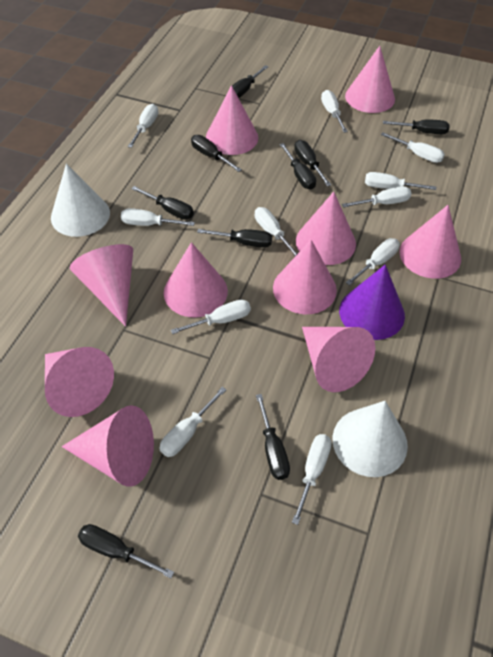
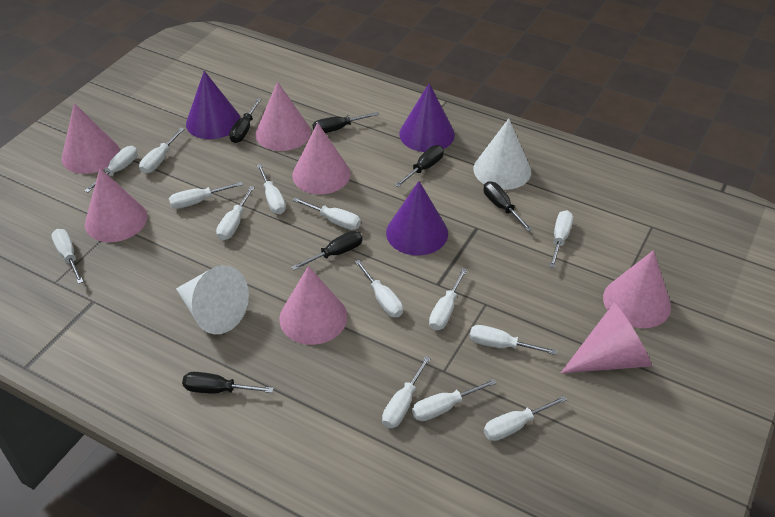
black screwdriver: [78,524,174,578] [131,186,194,220] [191,135,242,172] [197,229,272,248] [229,65,268,98] [256,394,290,480] [280,143,316,189] [294,140,331,186] [383,119,450,134] = 9 -> [182,372,274,393] [229,98,261,143] [291,231,363,270] [312,112,379,133] [395,145,444,187] [484,181,533,232] = 6
pink cone: [45,347,114,417] [62,405,154,487] [70,244,133,327] [164,242,228,317] [206,85,258,155] [273,240,337,314] [296,192,356,265] [302,327,375,392] [345,46,395,113] [400,205,461,279] = 10 -> [62,103,120,174] [85,168,147,242] [255,82,311,151] [279,266,348,345] [292,123,351,194] [561,303,652,373] [603,250,671,328] = 7
purple cone: [339,265,405,340] = 1 -> [186,71,241,139] [386,181,448,256] [399,83,455,152] = 3
white screwdriver: [121,208,195,226] [128,104,158,148] [159,387,226,457] [171,299,251,334] [255,207,298,256] [292,434,332,525] [321,90,348,133] [342,186,412,208] [346,238,400,286] [365,172,436,190] [381,132,445,163] = 11 -> [51,229,84,284] [85,146,138,193] [139,128,184,174] [169,182,243,209] [216,186,255,240] [257,164,286,214] [292,198,361,230] [355,260,403,318] [382,356,431,428] [412,379,497,421] [429,268,467,330] [469,325,557,355] [484,395,567,441] [549,210,573,268] = 14

